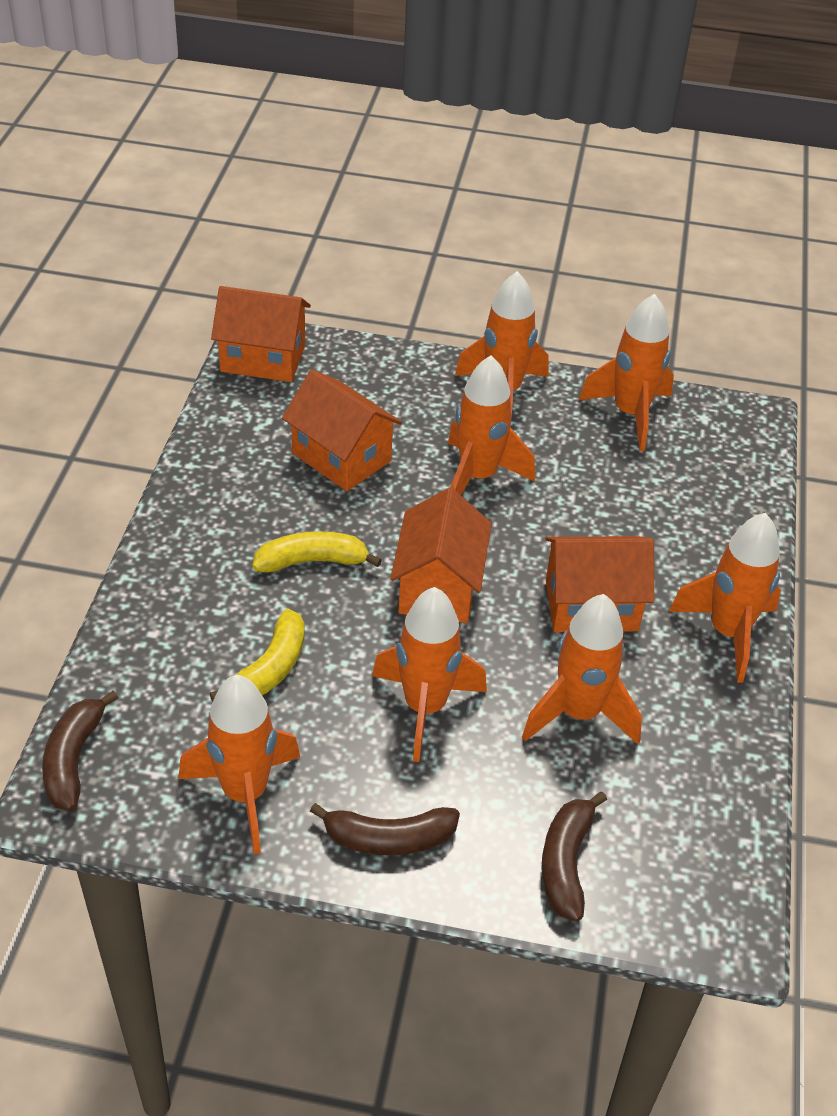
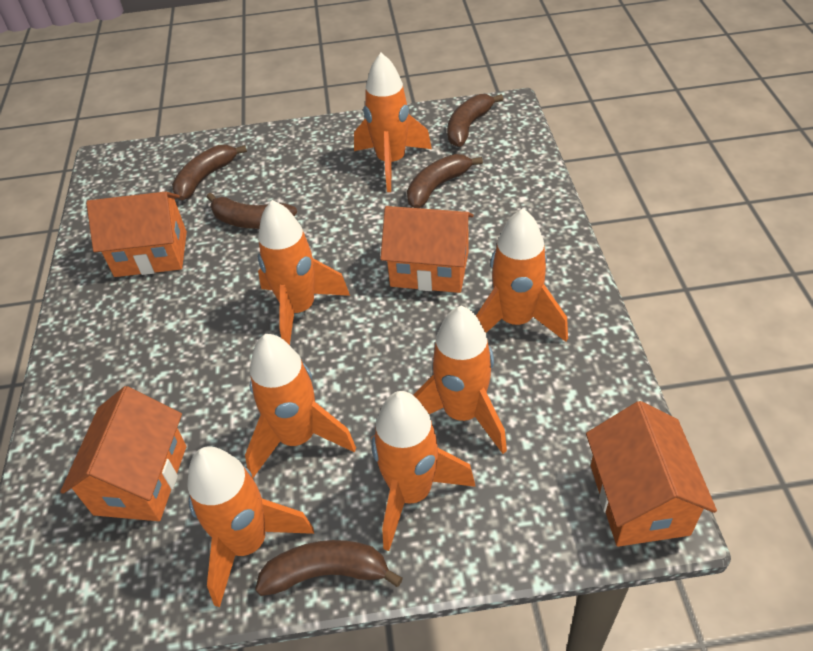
brown banana: [42,691,118,811] [310,803,460,855] [541,792,607,921] = 3 -> [172,145,247,200] [207,193,297,229] [255,540,403,596] [407,154,483,208] [447,94,503,147] = 5
yellow banana: [210,609,305,702] [252,531,382,573] = 2 -> none = 0

